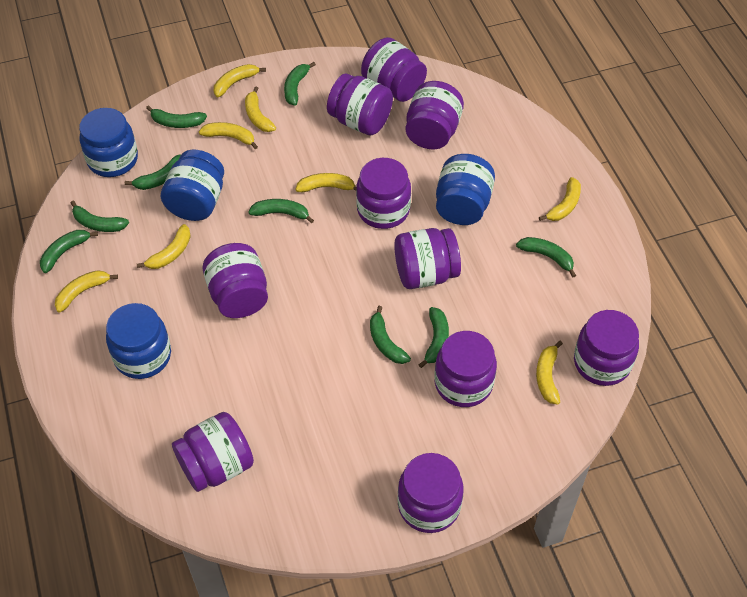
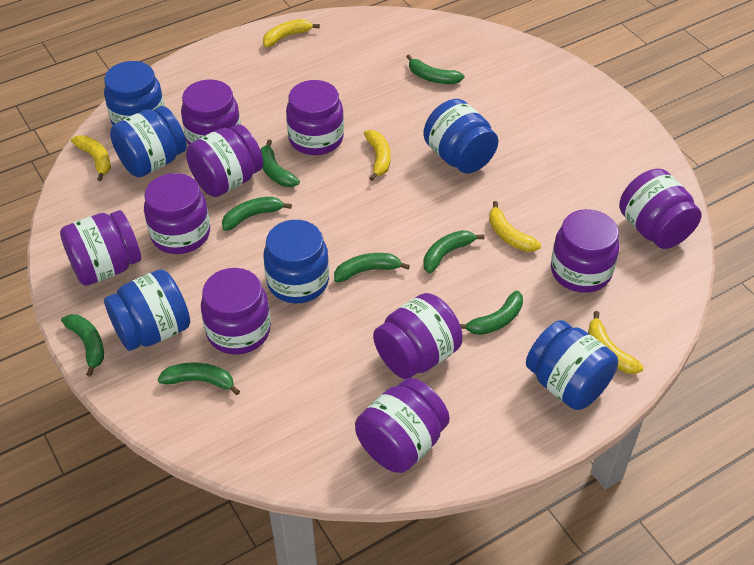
blue jar: [79,108,138,177] [106,303,171,379] [161,150,224,221] [436,154,495,225] = 4 -> [104,61,165,125] [104,269,190,351] [110,106,187,177] [264,220,329,303] [423,99,498,173] [526,320,618,410] = 6
green banana: [40,230,98,273] [71,201,129,232] [125,154,181,190] [146,105,207,128] [248,199,314,223] [284,62,316,106] [370,306,411,364] [418,307,449,368] [516,237,576,278] = 9 -> [61,314,104,377] [158,363,240,395] [222,197,292,231] [260,139,300,187] [334,253,410,282] [407,54,464,84] [423,230,484,273] [460,290,523,335] = 8
yellow banana: [55,270,118,313] [137,224,191,269] [199,122,258,149] [214,64,266,97] [245,86,276,132] [295,173,357,192] [536,341,563,405] [539,177,581,221] = 8 -> [71,135,111,181] [263,19,320,47] [364,130,391,181] [489,201,541,252] [588,311,644,374] = 5

